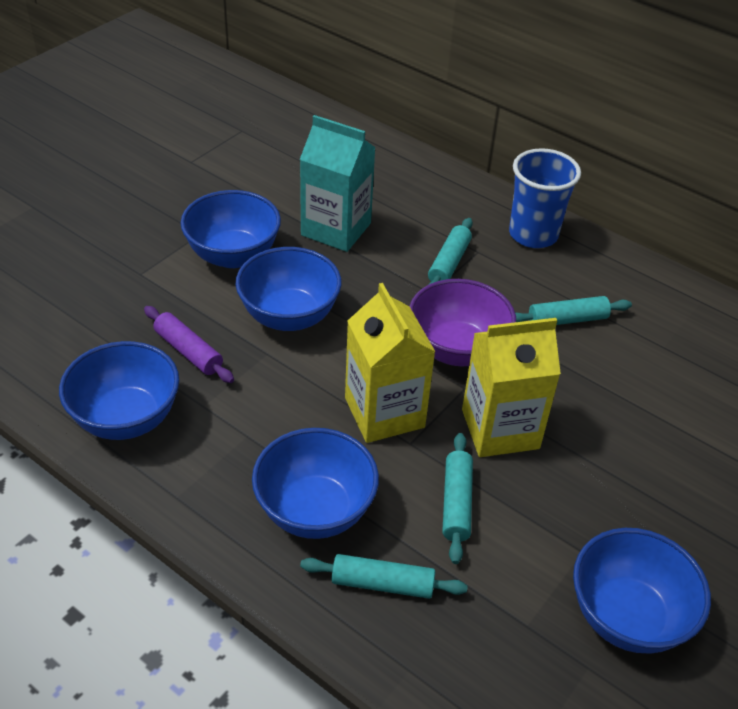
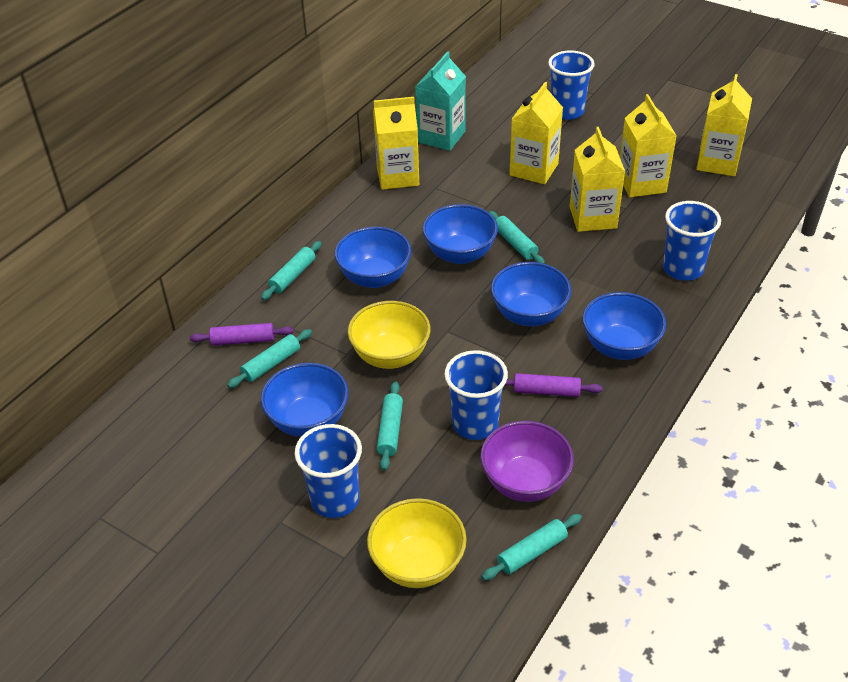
blue cup: [509,148,581,248] = 1 -> [295,424,362,518] [444,350,508,440] [548,50,595,120] [663,201,721,281] = 4
purple rolling pin: [144,306,234,383] = 1 -> [190,323,294,346] [504,373,603,397] = 2
turquoise rolling pin: [300,554,468,599] [428,218,473,285] [442,433,473,564] [515,296,632,325] = 4 -> [227,329,312,388] [261,241,322,300] [377,381,403,471] [482,514,582,580] [489,211,545,264] = 5
yellow bowl: none = 0 -> [348,301,431,369] [367,498,467,588] = 2
yellow carton: [345,283,435,443] [462,318,561,457] = 2 -> [373,97,419,190] [509,82,563,184] [570,127,625,232] [620,94,677,197] [696,74,752,176] = 5

